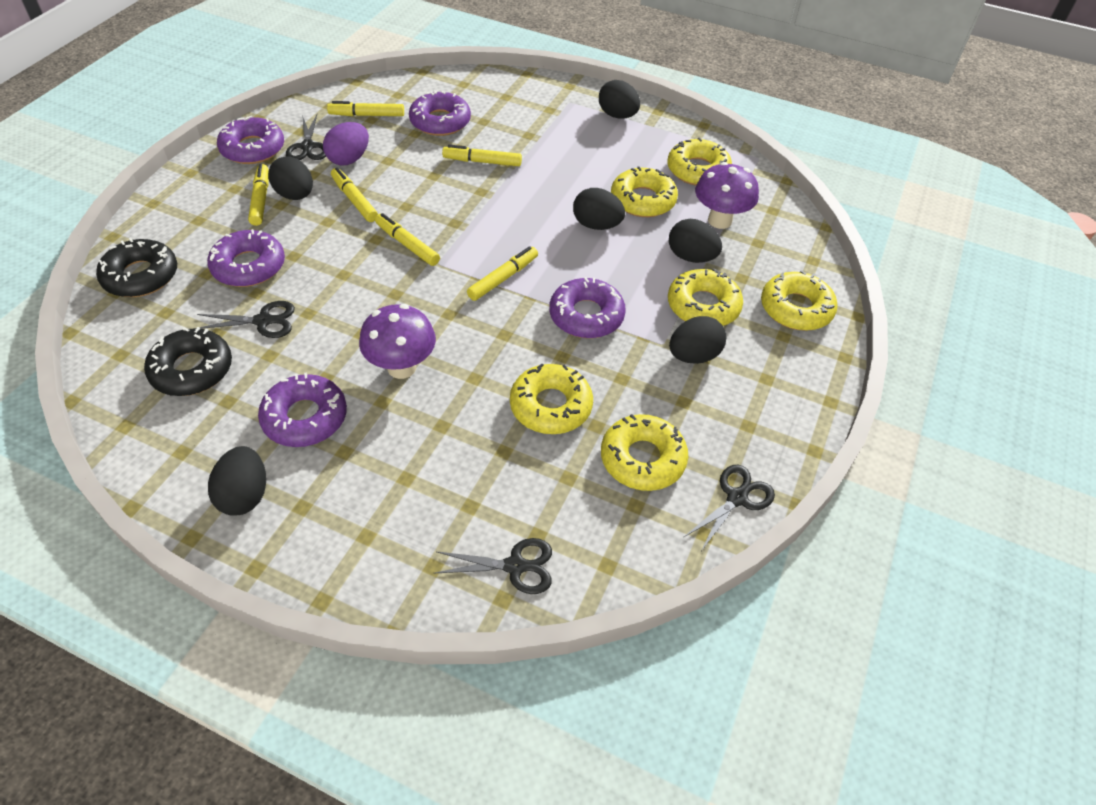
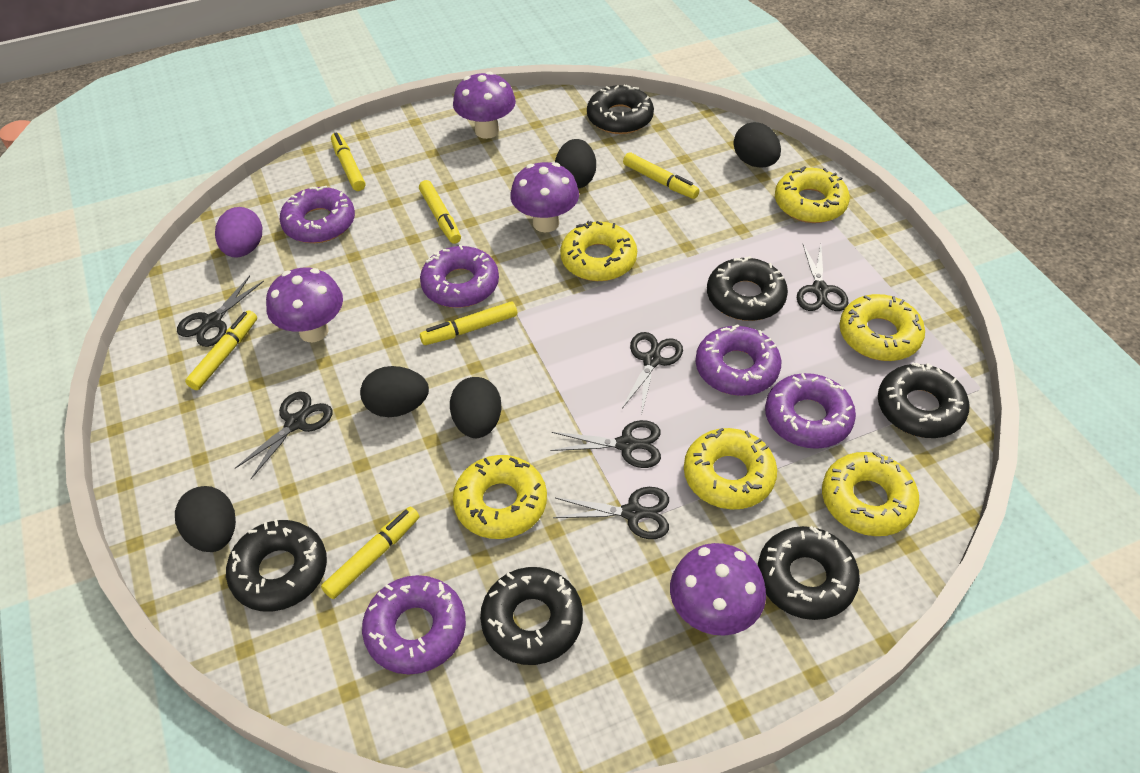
black donut: [96,238,177,297] [144,327,232,396] = 2 -> [226,519,327,612] [480,567,583,665] [587,85,654,134] [707,256,788,321] [758,526,860,620] [878,362,970,438] = 6
black egg: [208,446,266,516] [268,156,313,200] [573,188,625,230] [599,80,640,119] [669,219,722,263] [669,316,726,364] = 6 -> [175,486,236,552] [360,366,429,417] [450,377,502,438] [555,139,596,189] [733,122,781,168] = 5
black scissors: [197,301,295,338] [286,115,326,160] [435,538,552,594] [684,465,775,551] = 4 -> [177,276,264,347] [235,392,332,479] [551,420,661,468] [553,487,669,539] [622,332,683,412] [797,244,849,311] = 6
purple mushroom: [359,304,436,379] [695,162,759,229] = 2 -> [266,268,343,342] [453,72,516,139] [510,162,579,233] [670,543,766,636] = 4

